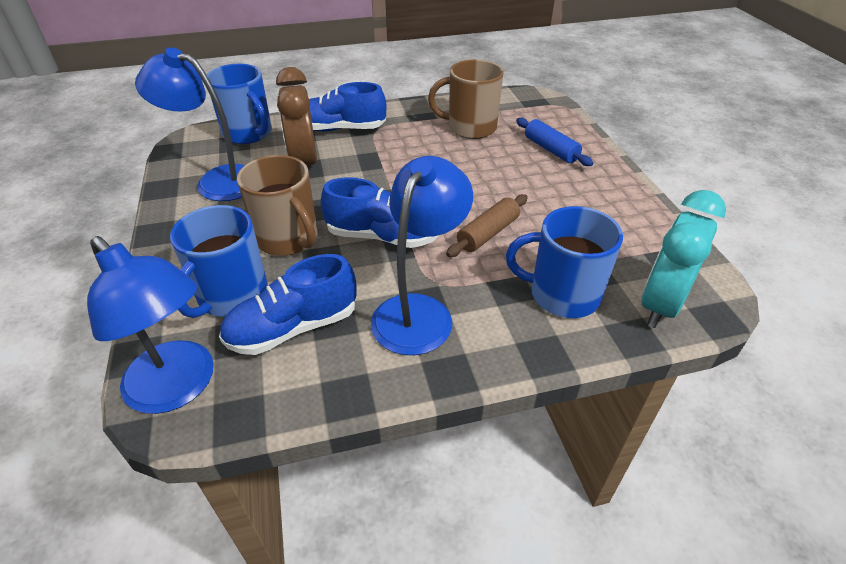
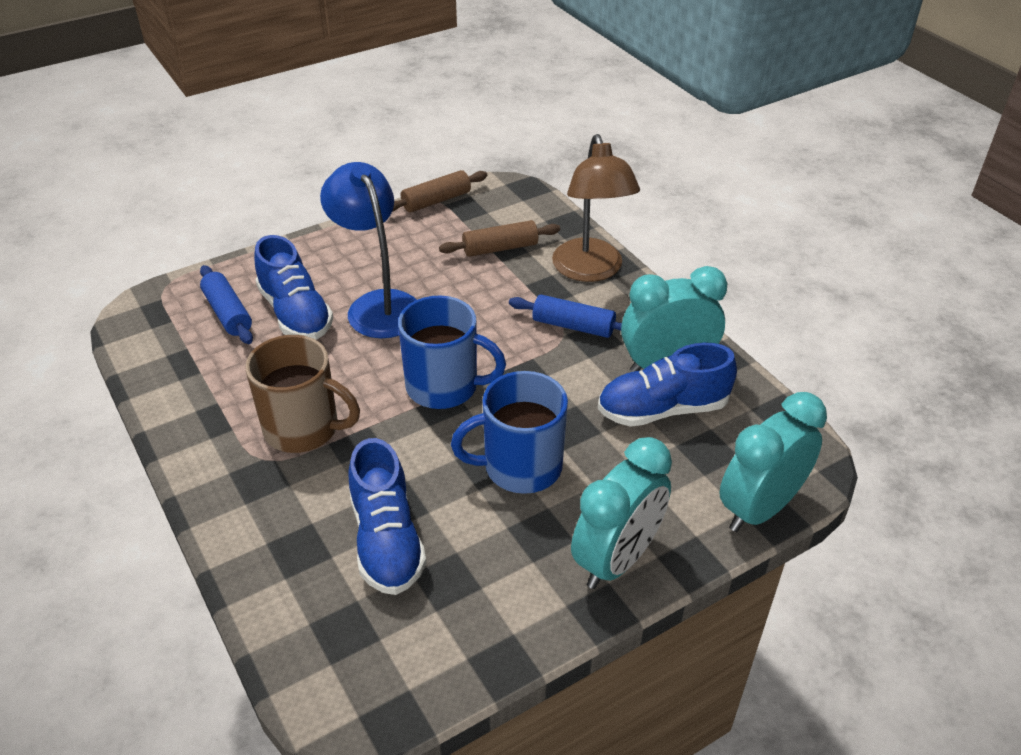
blue lamp: [87,236,214,414] [135,48,245,201] [371,156,473,355] = 3 -> [320,162,417,338] = 1
blue mug: [170,205,268,318] [207,64,272,144] [506,206,623,318] = 3 -> [398,295,506,409] [451,371,568,494] = 2
blue rolling pin: [516,118,593,166] = 1 -> [200,265,253,344] [509,295,622,338] = 2
brown clock: [276,67,317,171] = 1 -> none = 0
brown lamp: none = 0 -> [552,134,640,282] = 1
brown mug: [237,155,317,256] [428,59,504,139] = 2 -> [245,335,360,453] = 1
brown rolling pin: [446,194,528,257] = 1 -> [392,170,487,213] [439,220,560,257] = 2
turquoise clock: [641,190,726,328] = 1 -> [571,437,672,589] [621,266,727,372] [719,392,827,532] = 3

